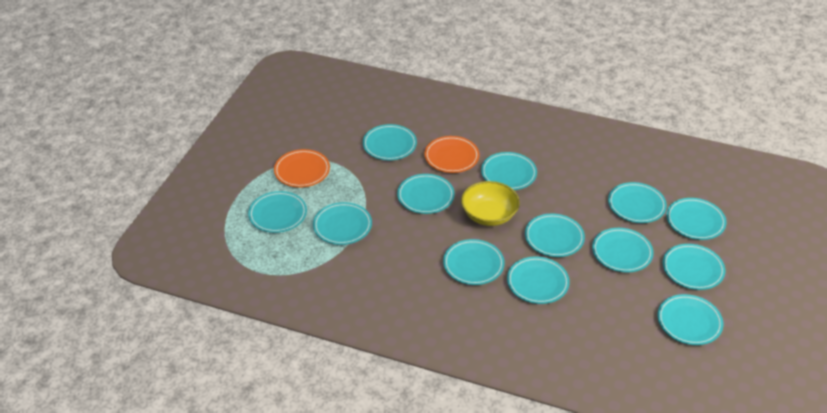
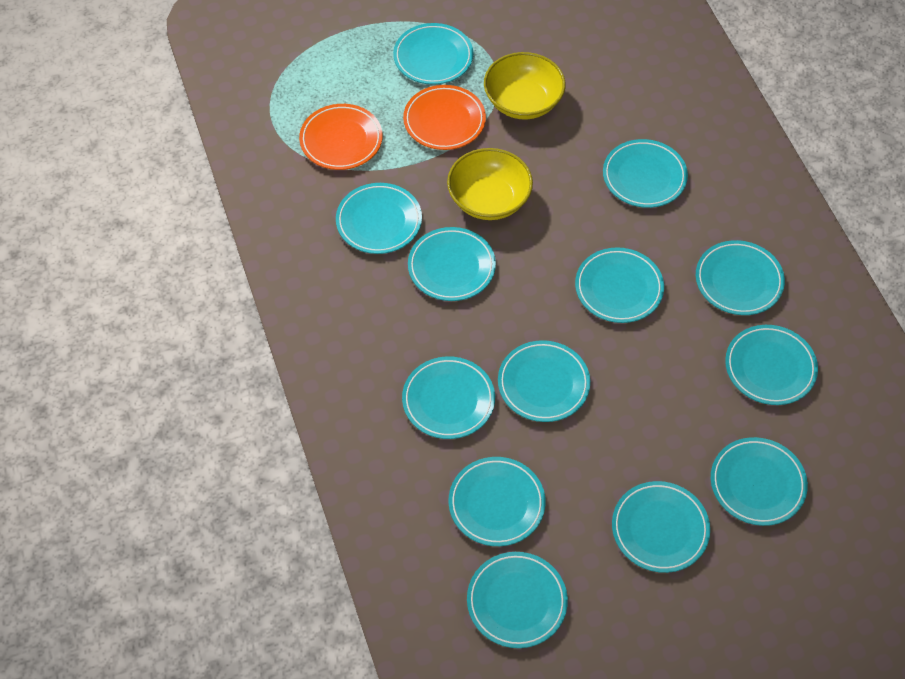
yellow bowl: [461,181,520,226] = 1 -> [447,148,533,220] [484,52,565,120] = 2

